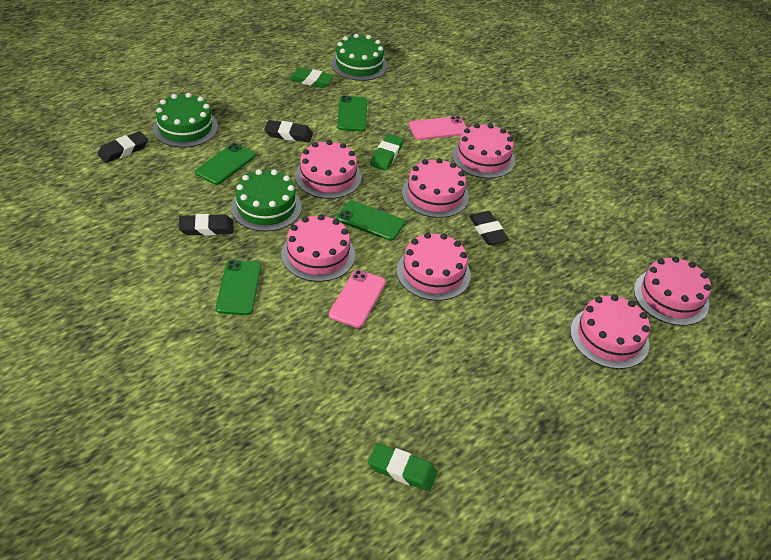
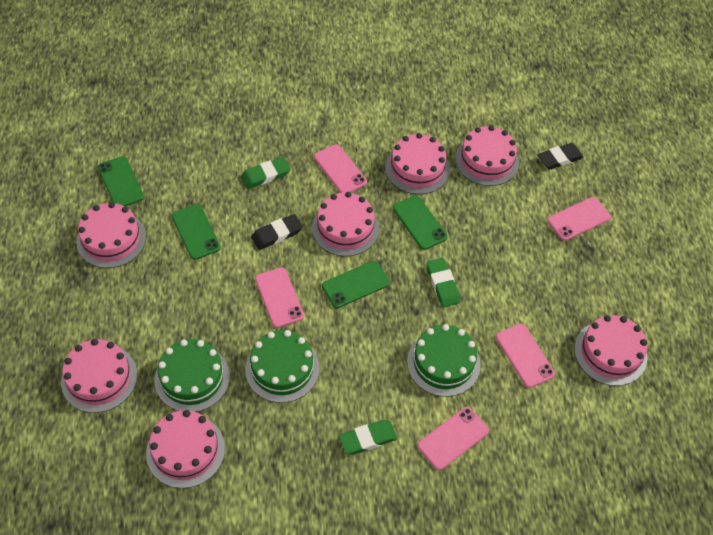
black eraser: [97,131,148,163] [178,214,234,236] [264,120,313,143] [469,211,509,245] = 4 -> [251,214,303,250] [537,143,584,170] = 2
pink phone: [329,270,386,328] [409,116,467,140] = 2 -> [255,267,304,328] [314,144,367,193] [417,407,489,470] [496,324,555,388] [547,197,611,241] = 5

